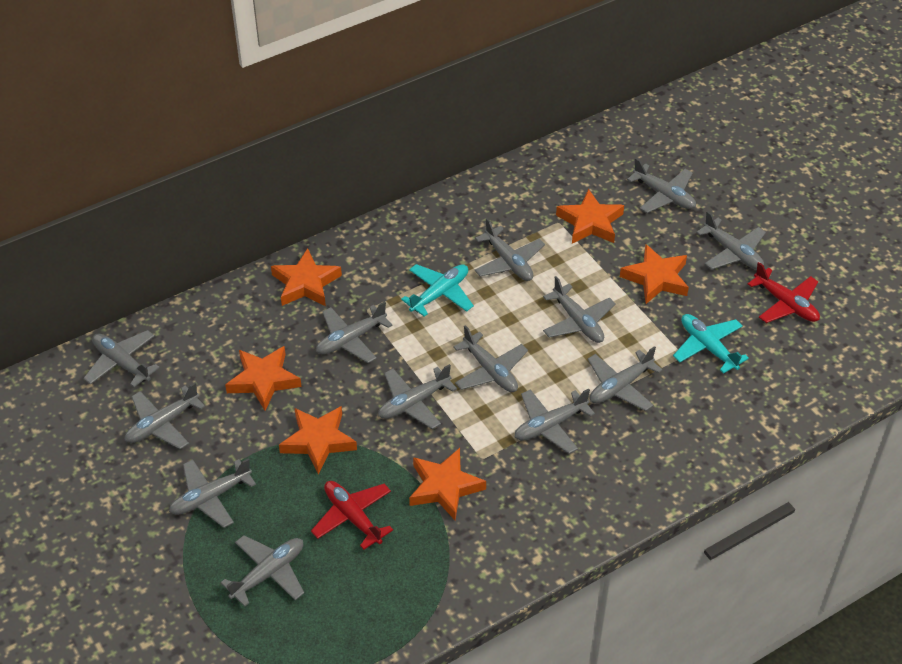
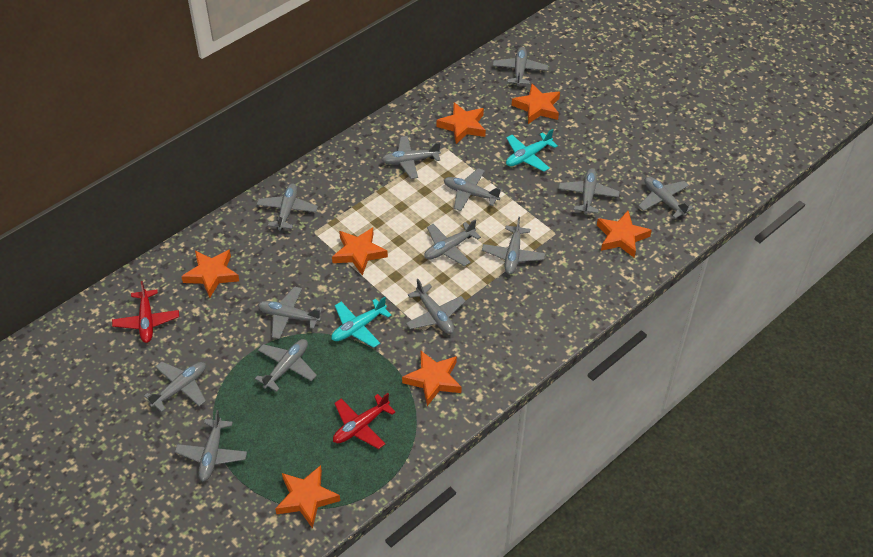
orange star: [225,346,302,411] [271,248,342,306] [279,406,357,474] [409,448,486,520] [556,189,624,244] [620,244,689,304] = 6 -> [181,250,239,298] [275,465,340,528] [332,228,388,275] [402,351,462,406] [436,102,486,144] [512,84,560,124] [597,211,652,258] = 7

